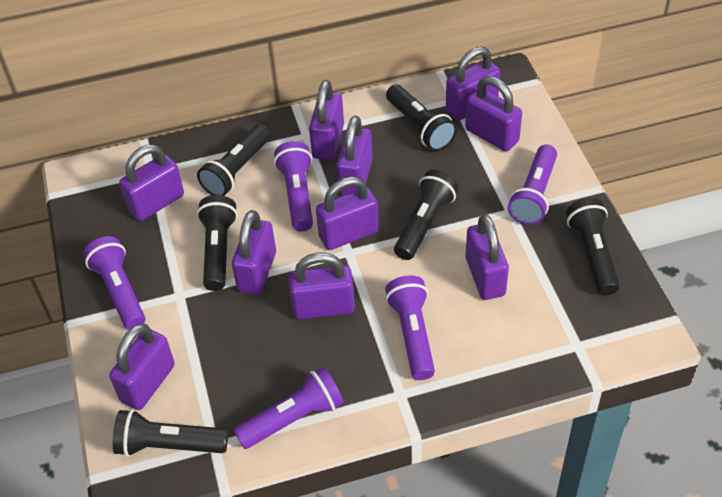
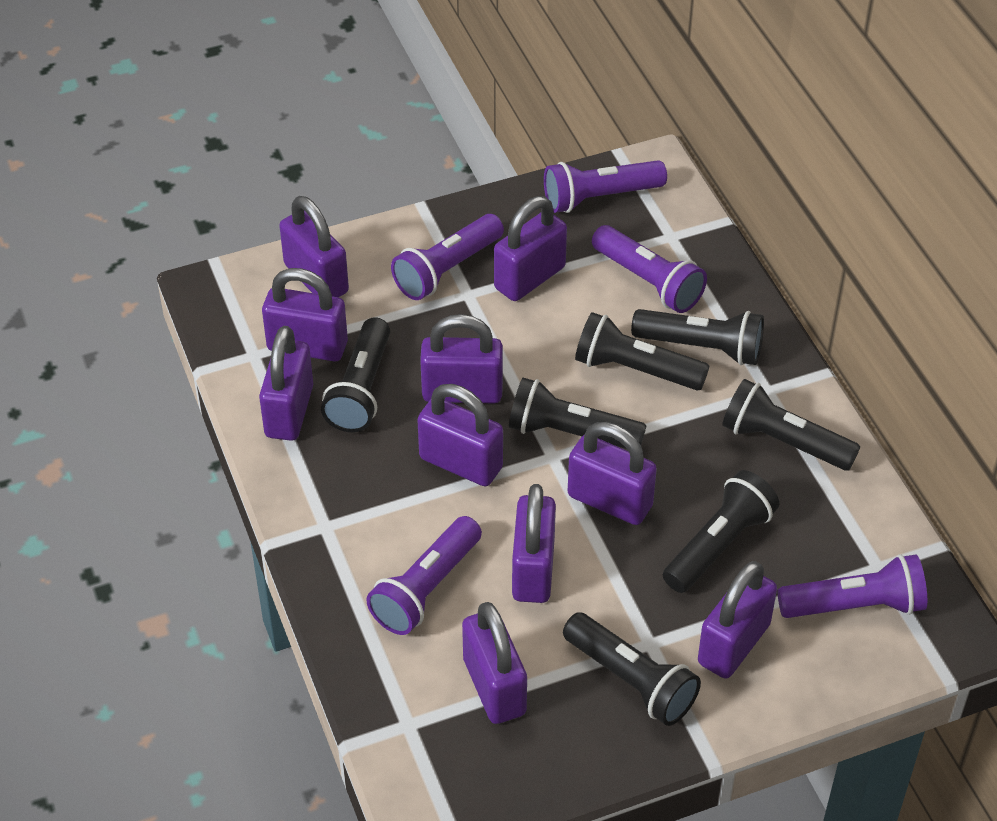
black flashlight: [113,409,228,457] [197,124,271,196] [197,195,238,291] [386,85,457,151] [394,170,459,260] [566,198,620,295] = 6 -> [321,317,390,432] [509,378,647,449] [563,612,701,726] [575,312,709,390] [631,309,764,365] [663,470,779,593] [722,379,860,471] = 7

